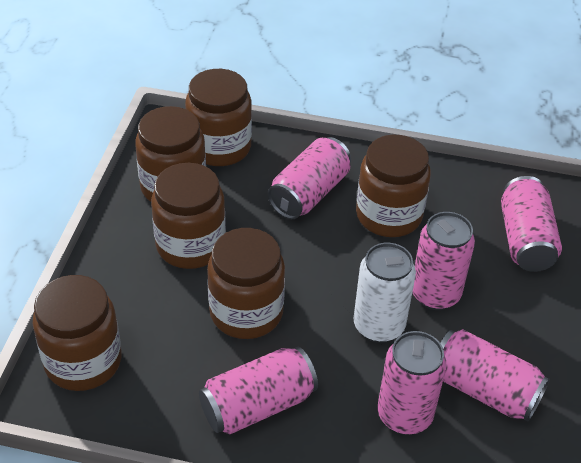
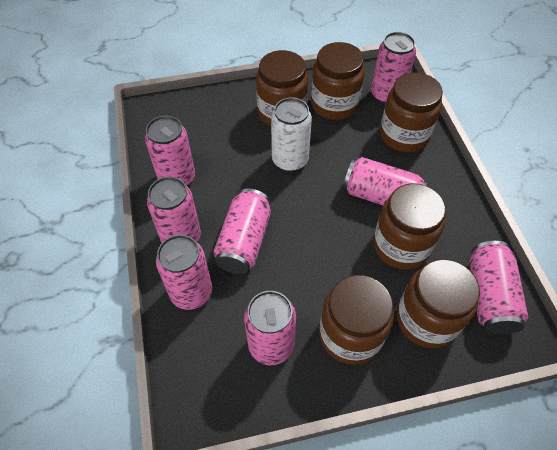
pink can: [199,347,318,434] [268,137,351,219] [378,331,447,435] [412,212,475,310] [440,329,550,422] [501,176,562,272] = 6 -> [145,116,195,186] [147,177,201,243] [156,235,212,310] [213,189,271,274] [244,291,296,365] [343,157,428,206] [371,32,416,104] [469,241,529,334] = 8

